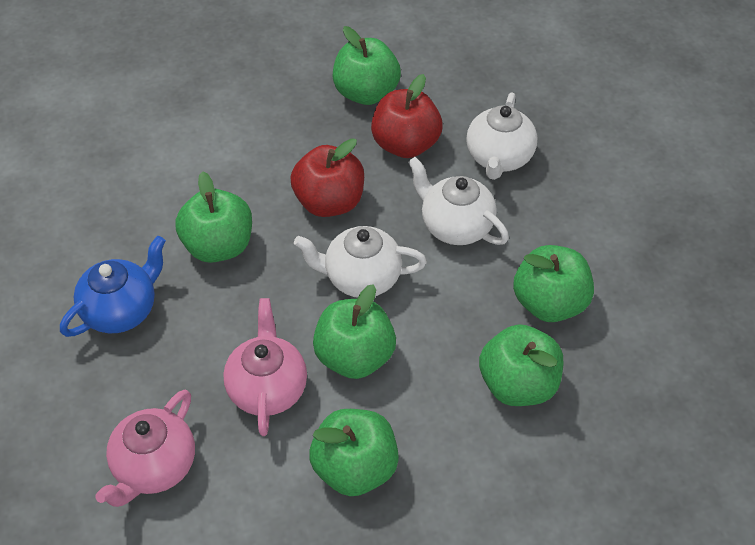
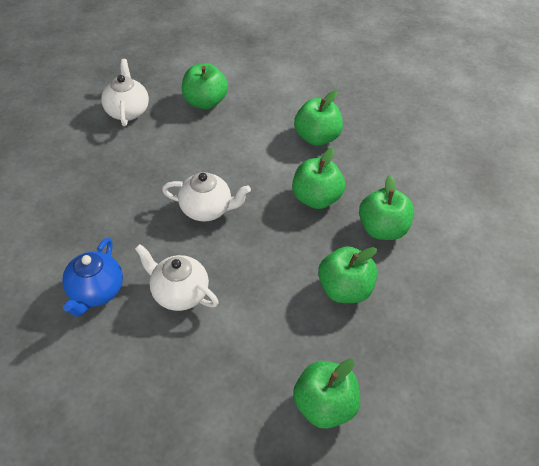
pink teapot: [95,390,195,507] [223,298,307,436] = 2 -> none = 0
red apple: [291,138,364,217] [371,74,442,158] = 2 -> none = 0

